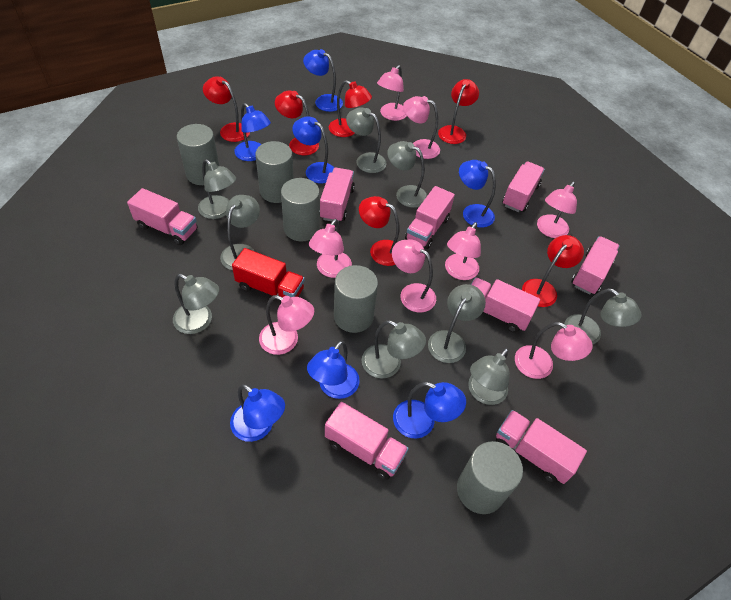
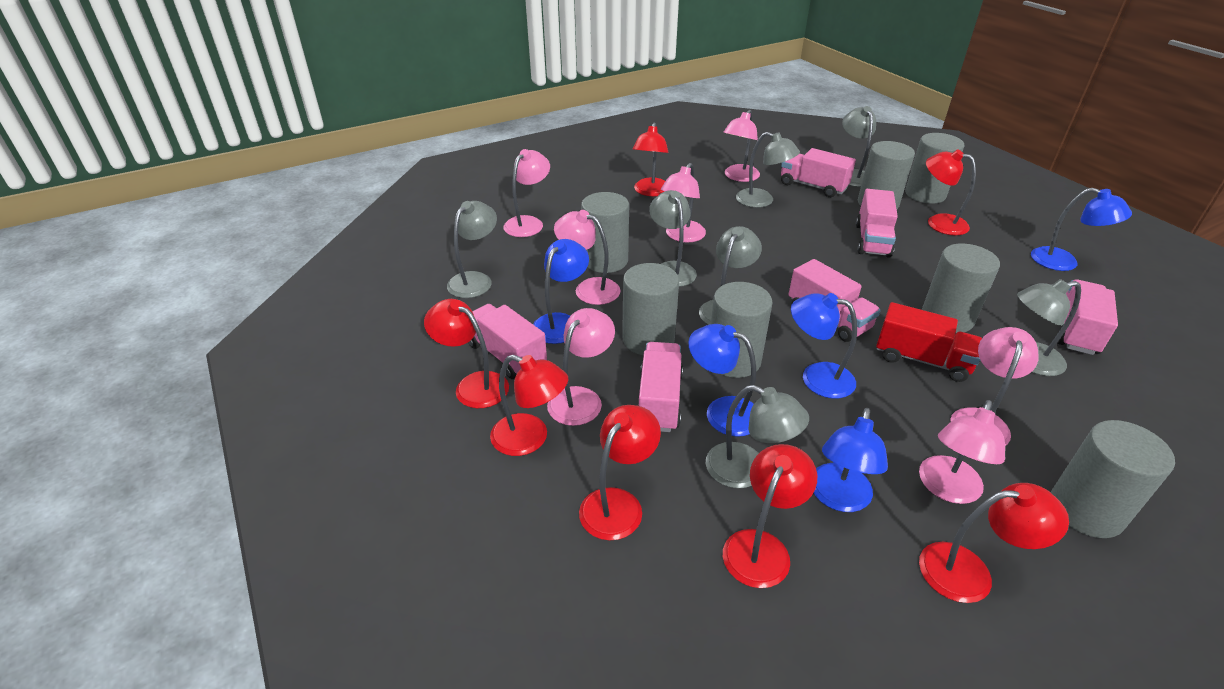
blue lamp: [230,384,285,442] [234,103,271,161] [292,116,334,183] [303,49,343,112] [307,341,360,399] [393,382,466,439] [459,160,496,228] = 7 -> [533,239,589,344] [688,324,756,437] [791,293,857,398] [814,408,888,512] [1031,188,1132,271] = 5
grey cylinder: [177,124,219,185] [255,141,294,203] [281,178,320,241] [334,265,378,333] [457,441,523,514] = 5 -> [581,192,629,273] [622,263,679,355] [711,282,773,378] [858,141,915,209] [905,133,964,204] [922,243,1000,333] [1051,420,1175,538] = 7
grey lamp: [173,274,219,334] [198,159,236,219] [220,195,260,270] [346,107,386,173] [362,320,426,379] [387,141,427,208] [428,284,486,363] [468,348,510,405] [564,288,642,344] = 9 -> [447,201,497,298] [649,190,697,287] [699,226,762,325] [706,385,809,488] [736,132,800,208] [842,106,876,187] [1017,279,1081,376] = 7
pink lamp: [259,295,314,355] [309,219,352,278] [377,65,407,121] [392,239,436,313] [403,96,440,159] [445,222,481,280] [515,322,593,379] [537,182,577,238] = 8 -> [503,149,550,237] [547,308,615,426] [554,210,621,305] [661,163,706,242] [723,110,760,182] [919,400,1005,504] [950,327,1039,446] = 7
pink truck: [127,188,198,245] [320,168,355,223] [325,402,409,480] [405,186,455,249] [471,277,540,333] [496,410,587,484] [502,162,545,212] [571,236,619,295] = 8 -> [468,304,547,379] [639,342,683,432] [781,148,856,197] [788,259,881,342] [856,189,898,258] [1057,279,1118,355] = 6
red lamp: [203,76,250,142] [275,91,319,155] [329,80,372,137] [359,196,400,266] [438,79,479,144] [522,235,584,307] = 6 -> [424,299,509,408] [490,355,568,456] [579,405,661,541] [632,122,668,196] [723,444,817,588] [919,483,1069,603] [926,150,976,235] = 7

